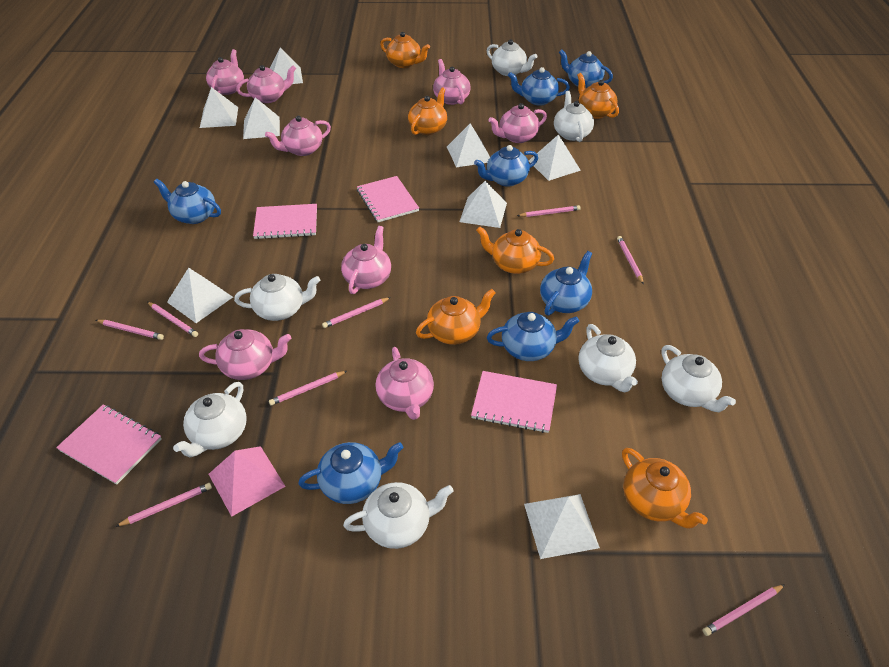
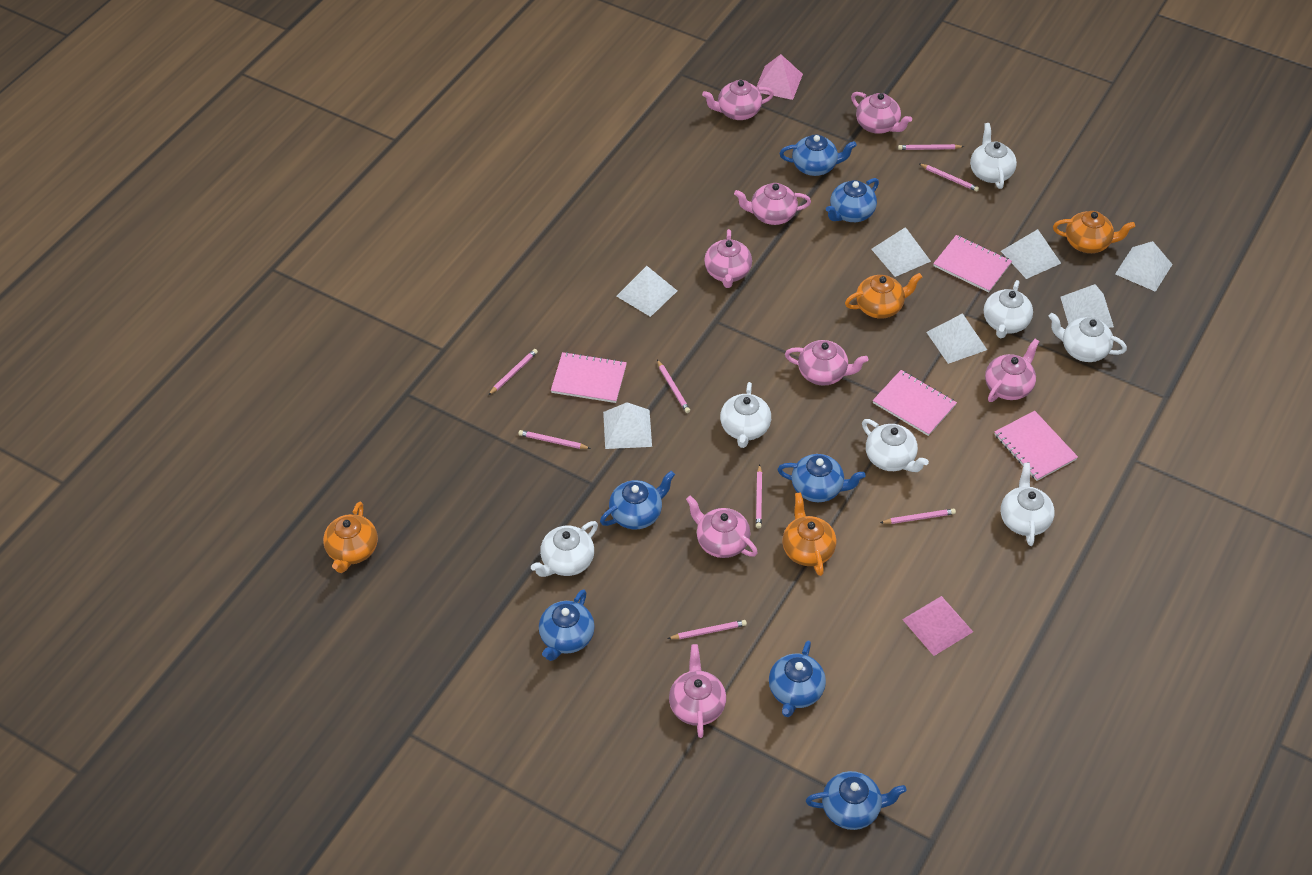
orange teapot: [380,32,430,68] [408,87,447,135] [416,289,496,345] [476,226,554,274] [577,73,619,119] [622,448,708,529] = 6 -> [323,502,378,573] [782,492,836,576] [845,273,922,319] [1053,211,1135,253] = 4
pink pyramid: [209,446,286,517] = 1 -> [756,54,803,100] [902,596,973,656] = 2
white pyramid: [167,268,233,323] [200,87,238,128] [243,97,280,139] [270,47,303,84] [447,123,490,167] [459,181,507,228] [524,494,600,559] [529,134,581,181] = 8 -> [603,402,652,449] [617,266,677,317] [871,227,931,277] [926,313,987,364] [1001,229,1061,279] [1060,284,1114,328] [1115,241,1173,292] = 7

